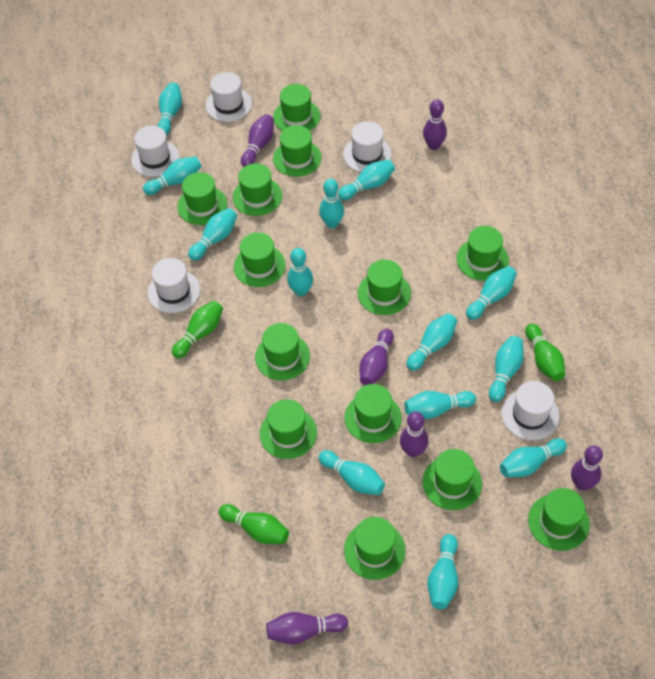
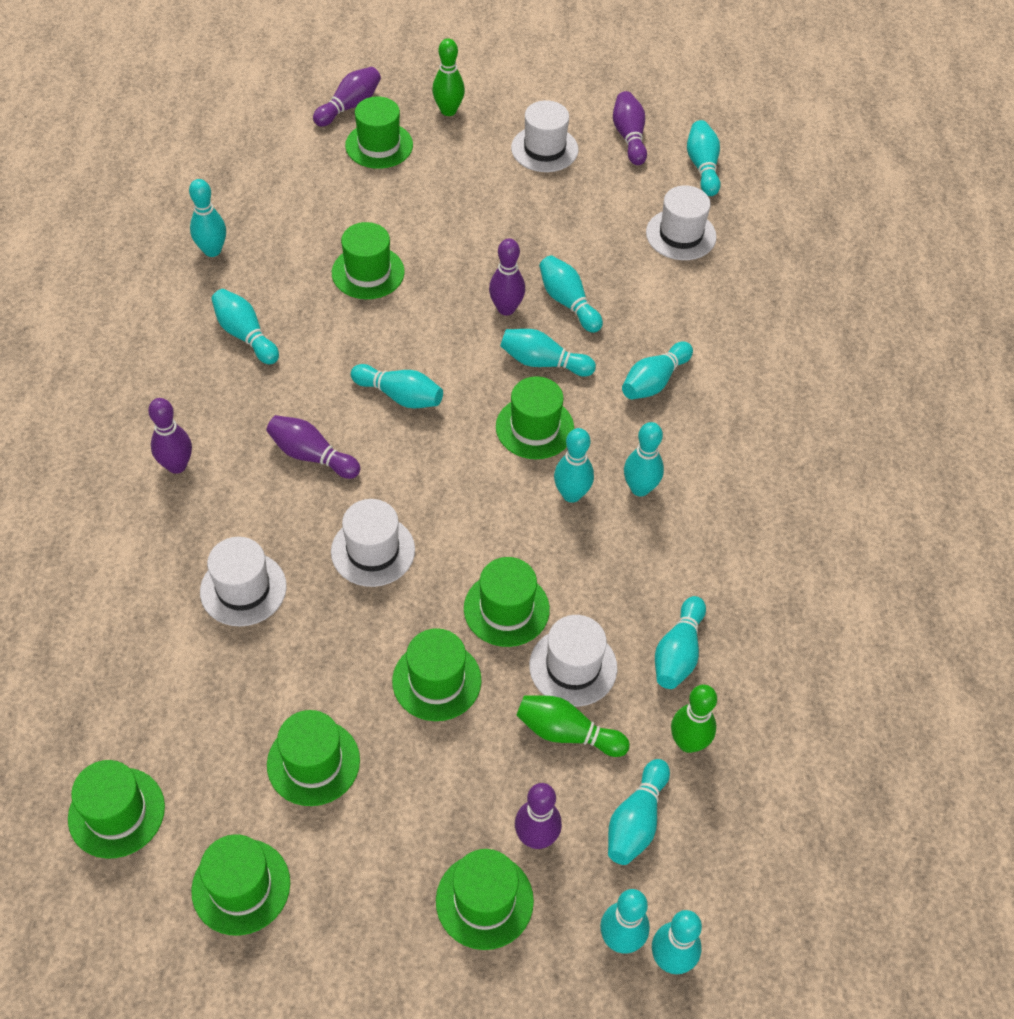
green hat: [177,172,227,225] [233,163,282,216] [234,232,286,287] [255,323,310,380] [260,399,317,459] [273,84,321,131] [273,125,322,177] [344,384,402,443] [344,517,405,580] [358,259,411,315] [423,449,482,510] [456,226,509,281] [528,488,590,551] = 13 -> [68,760,165,859] [191,834,290,936] [267,710,360,806] [332,222,405,299] [345,97,413,169] [392,628,481,721] [436,849,534,950] [464,557,550,647] [496,376,574,459] = 9

